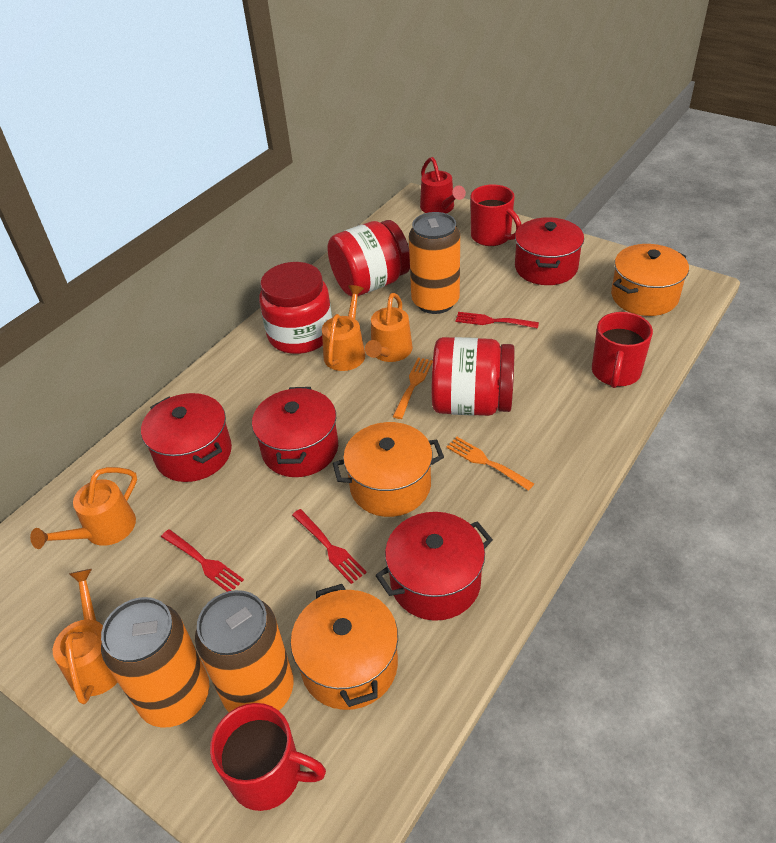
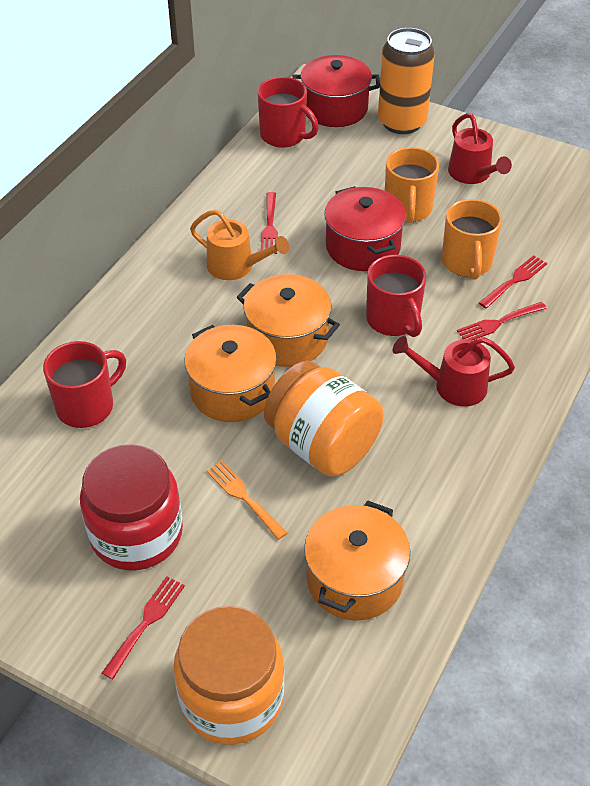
orange can: [101,597,209,728] [195,590,294,712] [409,212,460,314] = 3 -> [378,28,435,134] = 1
orange fork: [393,358,433,419] [446,437,534,491] = 2 -> [206,461,287,540] = 1
orange jar: none = 0 -> [173,606,284,745] [264,360,384,477] = 2
orange mug: none = 0 -> [385,147,439,223] [442,199,502,279] = 2
orange watering can: [30,467,137,549] [53,569,118,705] [322,285,365,371] [365,293,413,362] = 4 -> [190,209,289,280] = 1
red fork: [161,529,244,592] [292,509,367,584] [456,312,539,329] = 3 -> [102,576,185,679] [261,192,278,254] [457,302,547,340] [479,255,547,308] = 4
red jar: [259,262,332,354] [328,220,410,297] [432,337,514,416] = 3 -> [80,444,183,571] = 1
red pot: [141,393,232,482] [252,387,338,477] [375,512,493,621] [515,217,584,285] = 4 -> [292,55,380,127] [324,186,406,271] = 2
red watering can: [420,157,466,213] = 1 -> [393,336,515,407] [448,113,512,184] = 2

